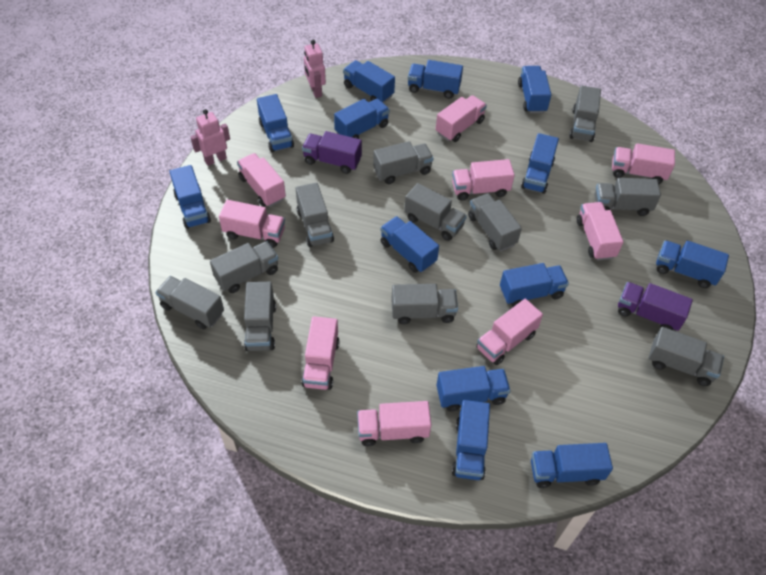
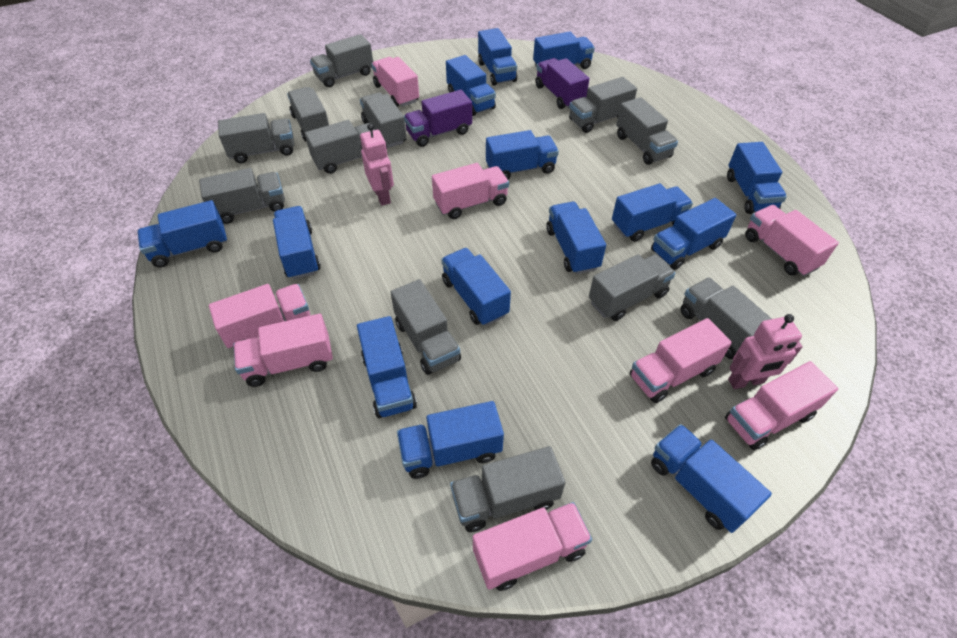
blue truck: [169,165,211,229] [257,94,294,152] [334,98,390,139] [343,60,395,103] [380,216,439,273] [408,60,463,99] [436,366,511,412] [452,400,490,480] [500,263,569,307] [518,66,551,113] [521,133,559,194] [531,443,613,488] [656,241,729,288] = 13 -> [137,200,227,268] [273,206,321,279] [357,316,417,418] [397,401,504,479] [441,248,511,326] [446,55,496,116] [478,28,517,86] [486,130,559,180] [533,31,595,69] [546,202,606,274] [612,183,693,242] [651,198,736,270] [651,424,772,533] [727,142,787,214] = 14
grey truck: [156,276,224,329] [210,241,278,293] [244,282,276,351] [296,183,334,247] [373,141,433,184] [391,284,458,324] [404,183,467,241] [468,193,522,251] [569,85,601,142] [595,178,661,216] [649,327,724,386] = 11 -> [199,168,285,224] [218,113,294,163] [287,87,329,142] [305,120,375,174] [310,34,373,87] [360,93,406,148] [390,279,461,375] [450,446,565,532] [569,77,637,133] [589,254,675,321] [616,97,678,165] [681,278,772,359] = 12
pink truck: [219,200,285,248] [237,153,286,207] [301,316,340,390] [357,401,431,446] [436,95,487,142] [452,159,515,201] [476,299,543,365] [577,202,623,260] [612,143,675,184] = 9 -> [209,284,310,348] [233,314,333,387] [372,57,419,107] [432,163,509,219] [473,502,592,591] [630,318,732,403] [725,361,838,450] [745,205,839,276] = 8

